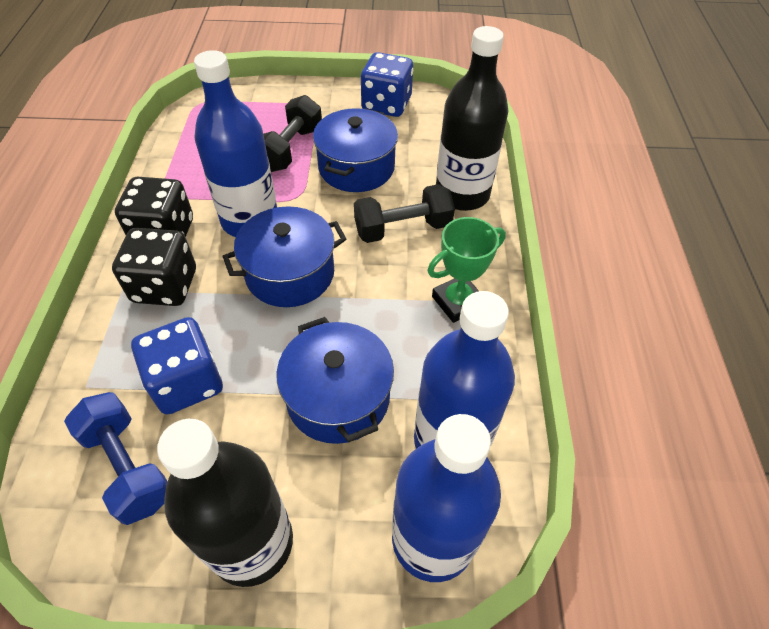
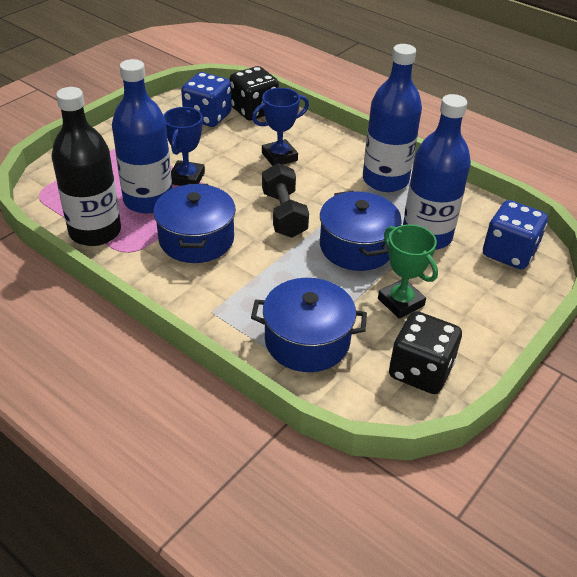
black bottle: [157,419,293,587] [436,26,509,211] = 2 -> [52,87,121,246] = 1
black dumbbell: [263,95,322,172] [354,184,455,243] = 2 -> [262,163,309,238] = 1
blue dumbbell: [64,392,167,525] = 1 -> none = 0
blue trophy: none = 0 -> [163,107,205,186] [252,88,309,166] = 2

